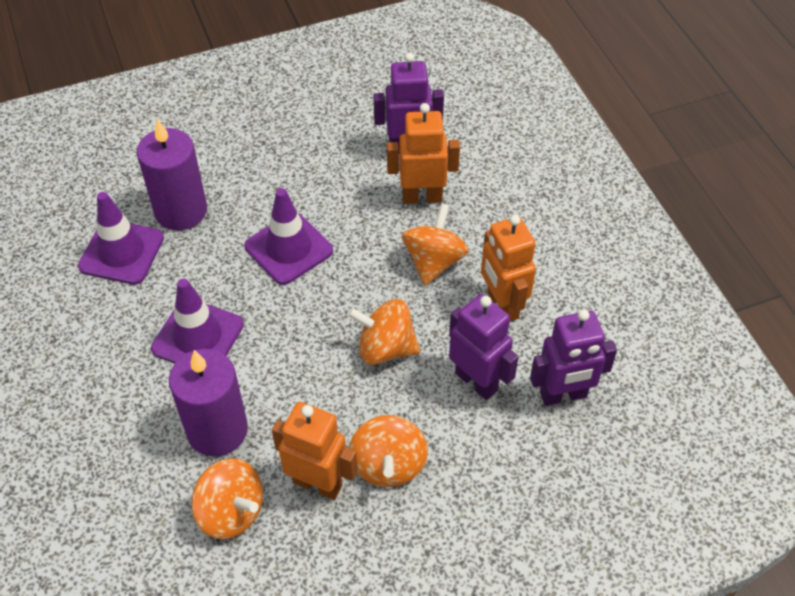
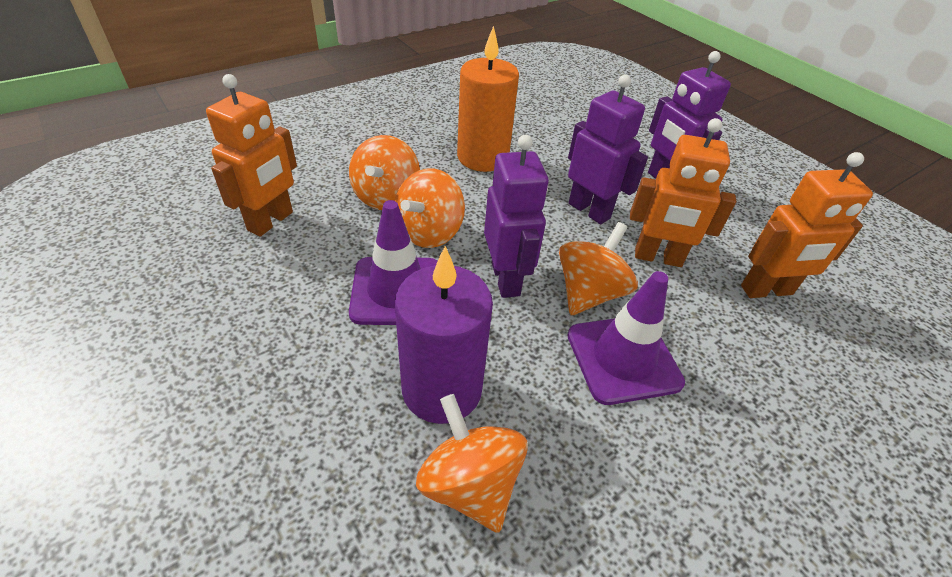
orange candle: none = 0 -> [457,26,519,172] = 1
purple candle: [137,119,207,230] [169,349,248,457] = 2 -> [395,246,493,424] = 1
purple traffic cone: [78,192,164,285] [151,279,244,364] [244,188,333,285] = 3 -> [349,200,438,325] [568,271,685,405] = 2

